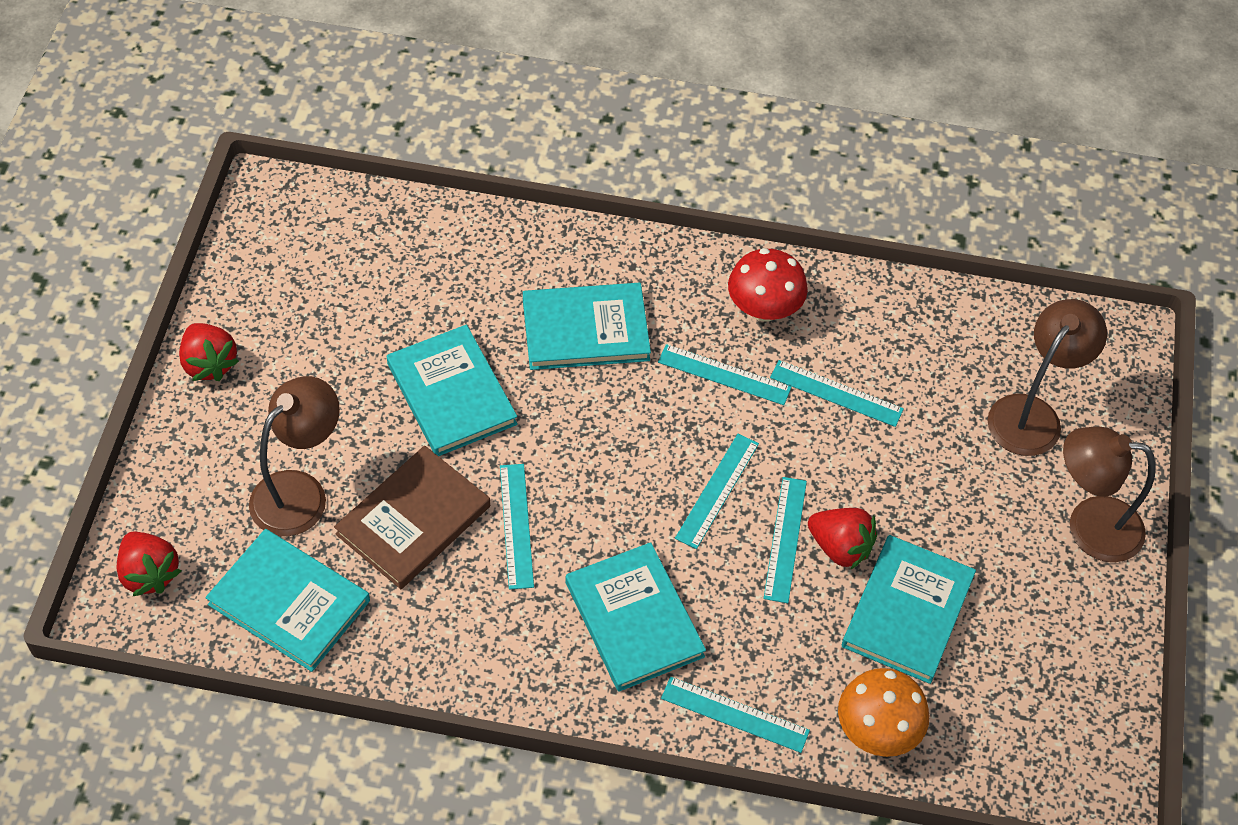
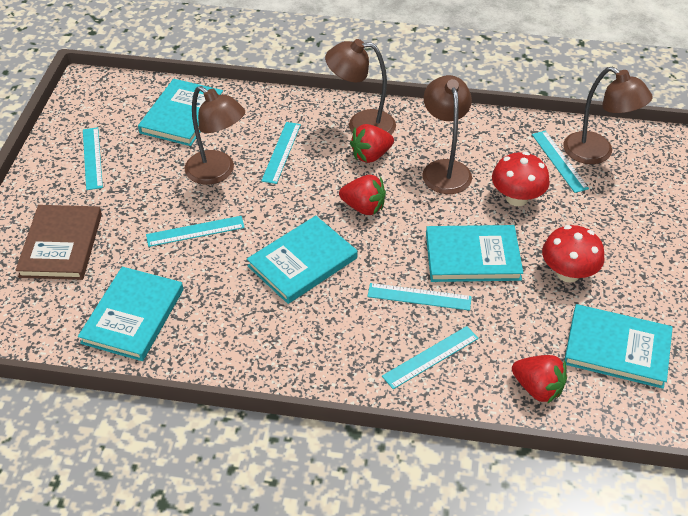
brown lamp: [249,376,340,536] [988,299,1107,456] [1063,426,1156,562] = 3 -> [185,86,245,184] [325,39,396,135] [422,75,472,194] [563,67,652,164] = 4
orange mushroom: [838,668,929,757] = 1 -> none = 0
red mushroom: [728,248,808,322] = 1 -> [492,152,550,206] [542,225,605,282] = 2

